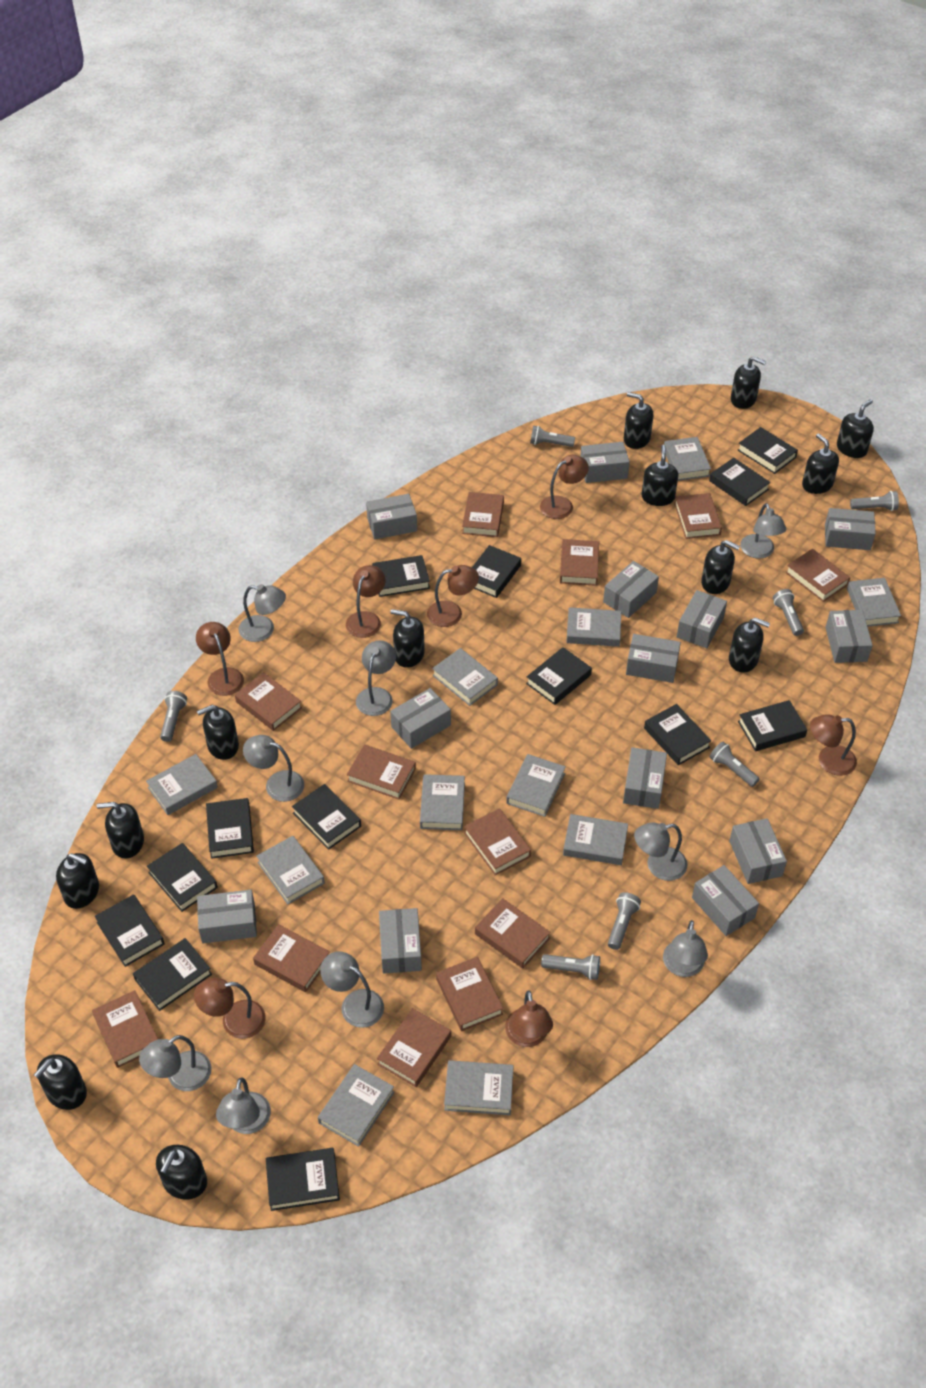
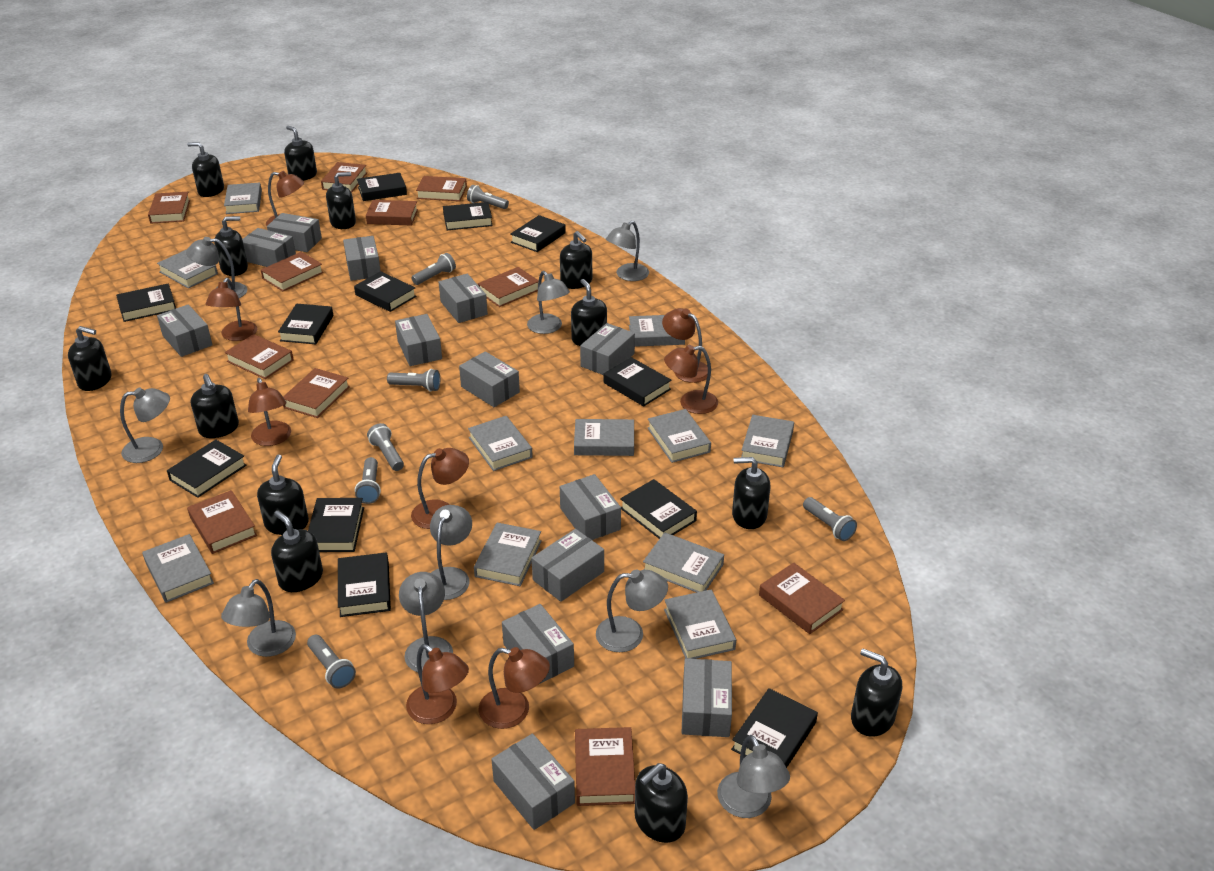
black book: [95,894,165,967] [133,938,212,1011] [147,843,218,912] [206,798,254,859] [266,1148,340,1211] [292,784,361,850] [372,555,430,597] [472,545,521,598] [526,647,592,705] [644,704,711,765] [709,458,770,506] [738,427,798,474] [738,700,808,751] = 13 -> [116,284,176,322] [167,440,247,498] [278,304,333,344] [308,498,364,552] [338,553,391,617] [354,271,416,312] [357,173,407,201] [443,202,493,230] [511,215,566,252] [604,357,671,406] [620,479,697,539] [731,688,818,768] = 12
brown book: [92,990,158,1068] [235,672,302,731] [253,924,330,992] [347,744,416,800] [377,1008,451,1087] [436,957,503,1031] [462,492,504,537] [464,808,531,875] [475,898,551,969] [560,539,599,586] [674,493,722,539] [785,549,850,602] = 12 -> [148,192,190,223] [187,490,257,554] [225,334,294,379] [261,252,324,291] [283,368,350,418] [321,162,367,193] [366,200,418,226] [416,176,467,201] [478,267,539,307] [575,727,635,806] [759,563,845,634] = 11
brown lamp: [194,978,266,1039] [196,622,244,696] [346,565,385,638] [427,565,479,627] [505,990,553,1047] [540,455,589,519] [810,714,857,776] = 7 -> [206,278,257,341] [248,378,291,446] [266,171,304,226] [406,644,469,724] [411,448,469,529] [479,647,550,729] [662,308,708,383] [664,345,718,414] = 8

